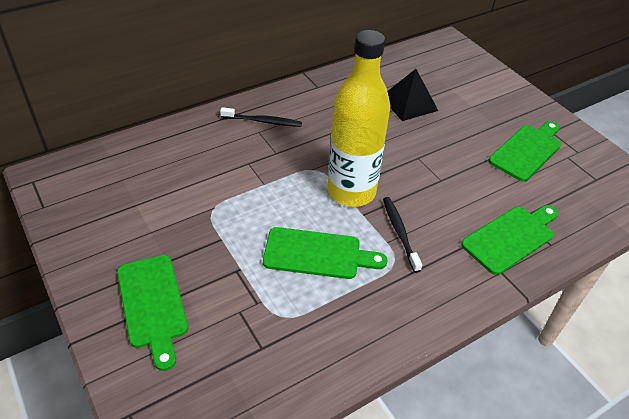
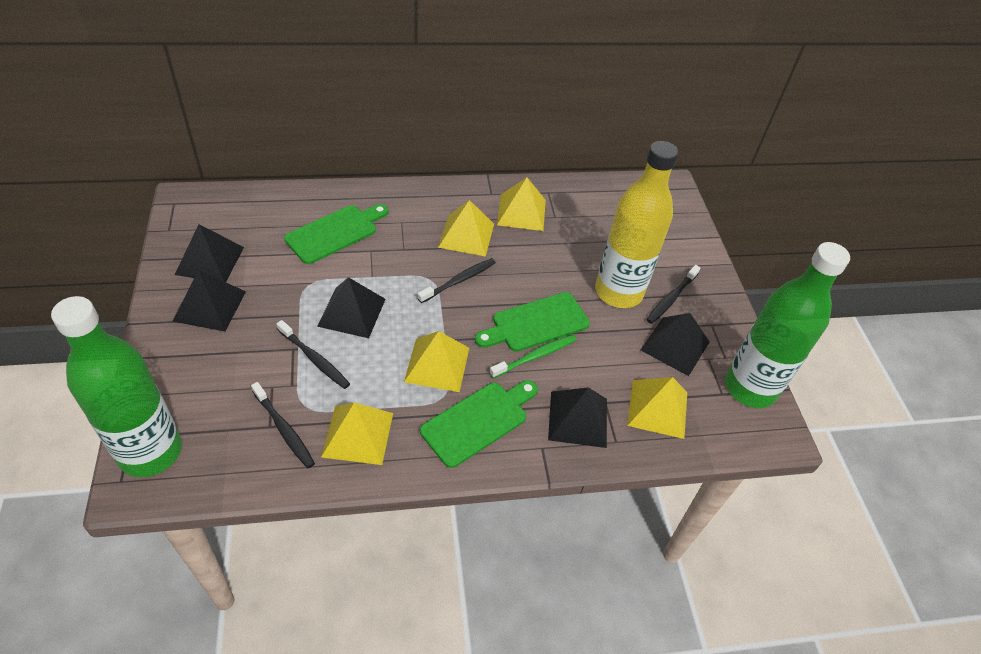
black pyramid: [387,69,438,121] = 1 -> [172,270,246,332] [175,224,244,282] [317,277,386,338] [548,387,607,448] [641,313,709,376] = 5
black toothbrush: [220,107,302,127] [383,197,422,272] = 2 -> [251,382,315,468] [277,320,350,389] [418,258,496,303] [646,265,700,324] = 4
green bottle: none = 0 -> [51,296,182,477] [725,242,850,408] = 2
green cutting board: [117,255,188,371] [263,227,387,279] [461,205,558,275] [488,121,561,182] = 4 -> [284,204,388,264] [420,380,538,468] [475,292,590,352] = 3
green toothbrush: none = 0 -> [489,334,576,378] = 1
yellow pyramid: none = 0 -> [321,403,393,465] [404,331,469,392] [438,200,494,257] [497,177,546,231] [627,377,687,439] = 5

